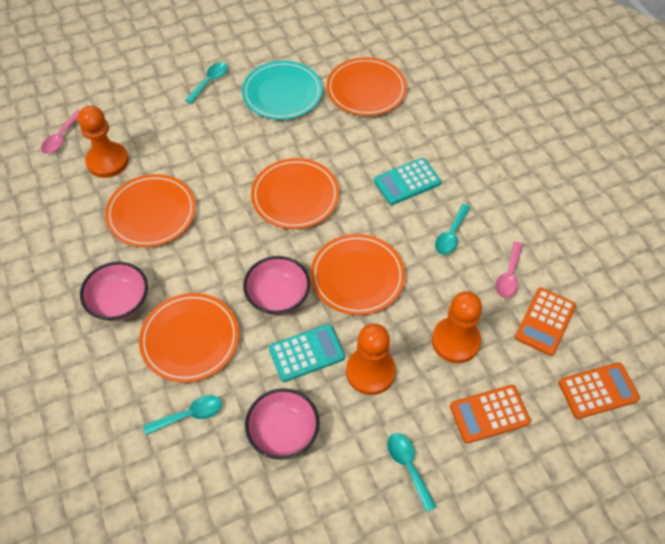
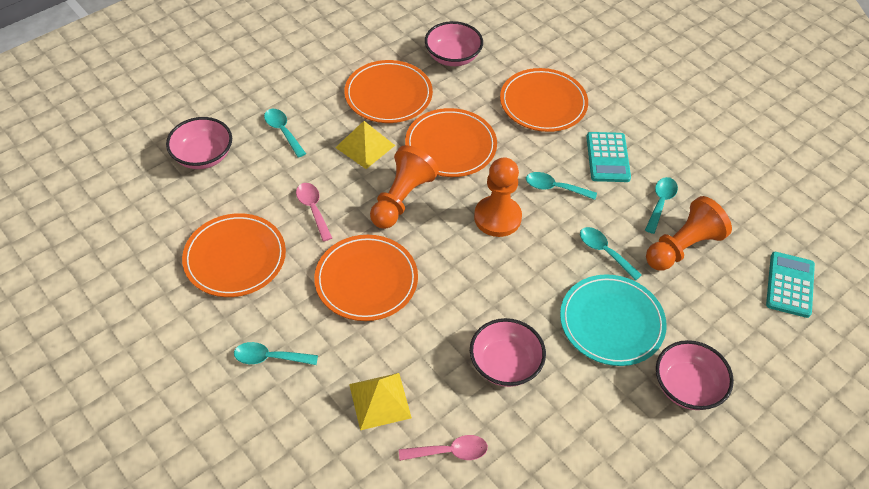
orange calculator: [450,385,531,444] [515,288,576,356] [559,362,640,419] = 3 -> none = 0
pink bowl: [80,262,148,321] [243,256,310,315] [245,388,320,460] = 3 -> [166,117,232,169] [425,21,483,66] [470,318,546,387] [656,340,734,410] = 4
turquoise spoon: [144,395,222,435] [185,62,228,104] [387,433,436,512] [435,204,471,255] = 4 -> [234,342,318,365] [264,109,306,158] [526,172,597,200] [580,227,642,281] [645,177,678,234] = 5
yellow pyramid: none = 0 -> [335,121,395,169] [349,373,412,430] = 2

